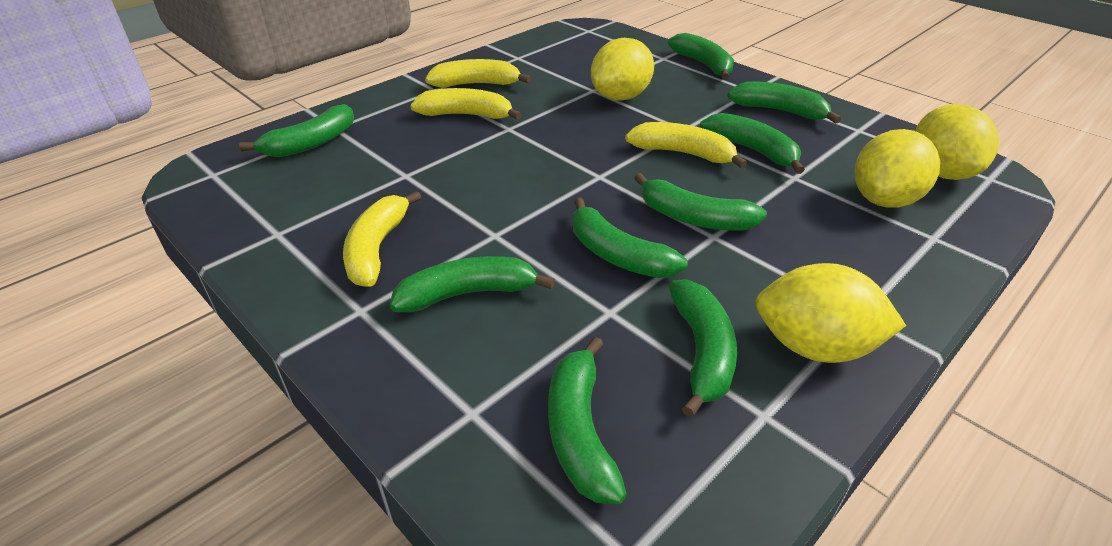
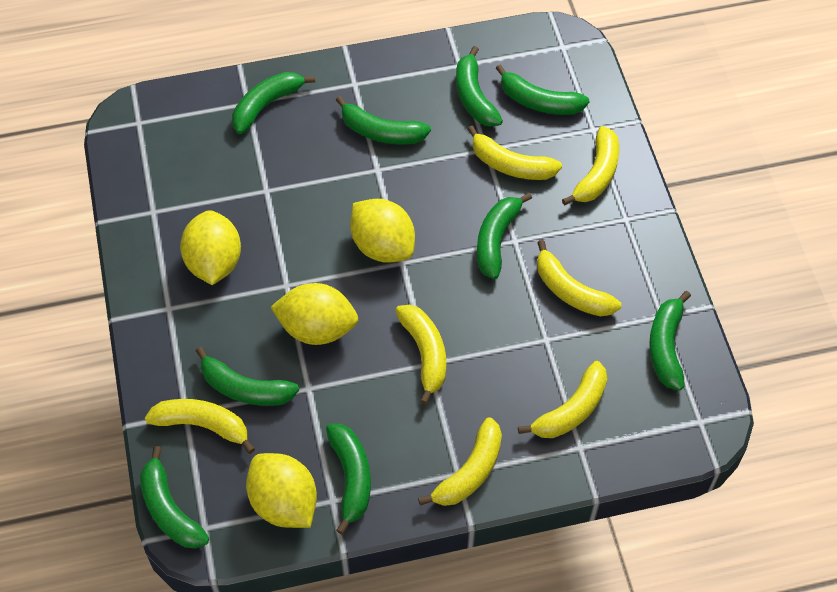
yellow banana: [343,191,421,287] [410,88,522,120] [425,59,531,87] [625,122,747,169] = 4 -> [145,399,255,454] [395,305,446,405] [418,417,502,506] [467,126,562,180] [518,361,608,438] [537,240,621,316] [562,126,619,206] = 7

